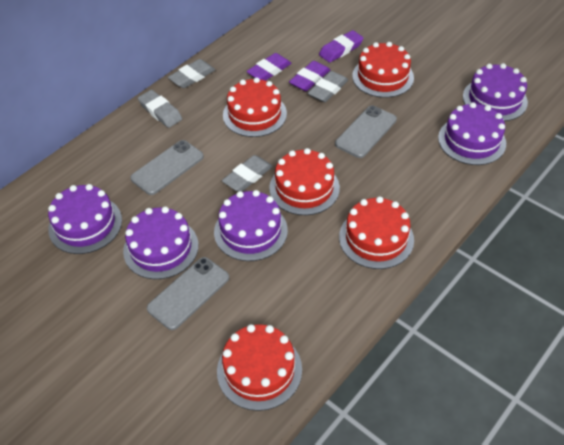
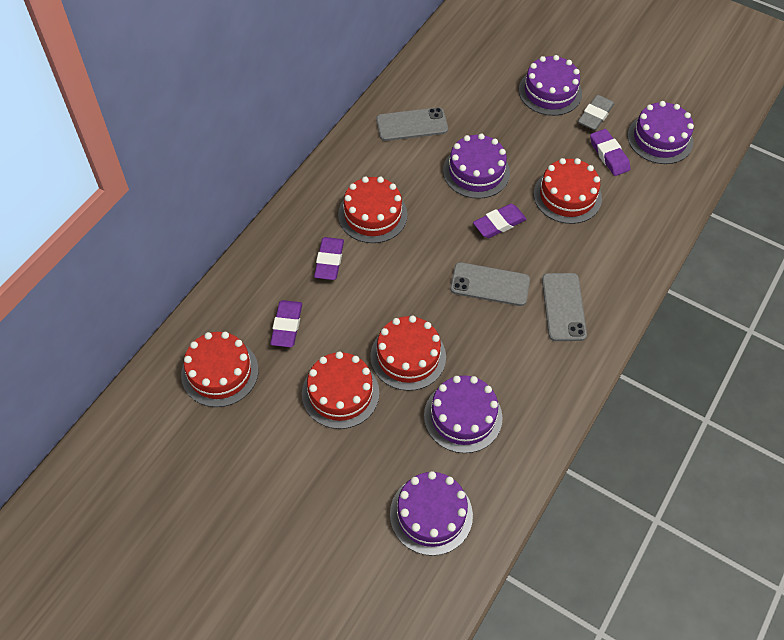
grey eraser: [138,90,182,128] [168,59,215,88] [222,155,273,192] [308,71,348,102] = 4 -> [578,95,615,130] = 1
purple eraser: [246,53,291,81] [289,61,330,91] [319,30,363,63] = 3 -> [270,300,302,347] [314,237,344,280] [473,204,527,238] [590,129,631,176] = 4

